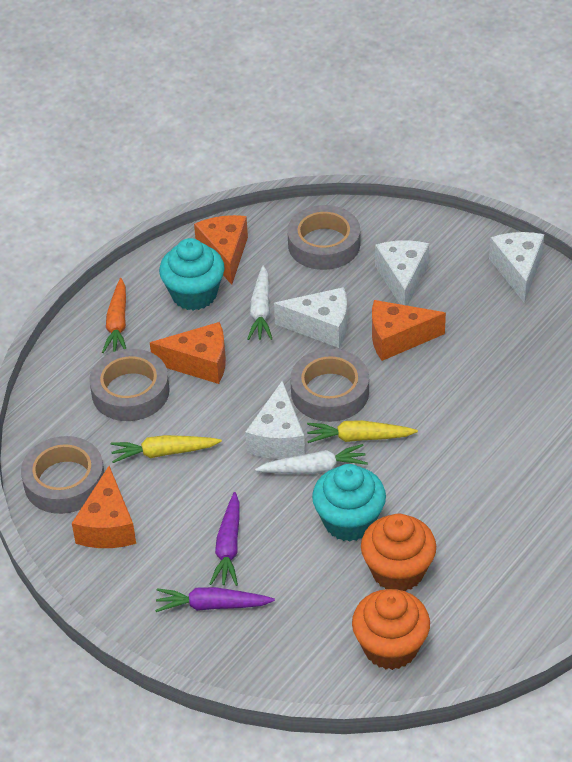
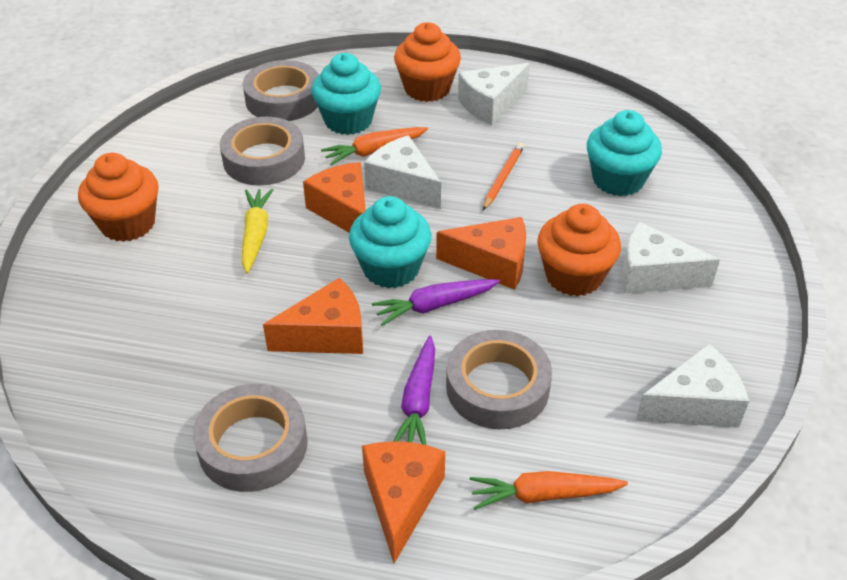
orange carrot: [102,278,126,353] = 1 -> [321,127,428,165] [470,471,628,510] = 2
orange cupcake: [352,589,430,670] [361,514,436,591] = 2 -> [78,153,159,242] [394,22,461,102] [537,204,621,296] = 3
orange pencil: none = 0 -> [483,142,524,210] = 1
turquoise cupcake: [159,238,225,310] [312,464,386,541] = 2 -> [311,53,381,135] [349,196,431,288] [587,110,662,196] = 3
white carrot: [247,265,272,340] [255,444,368,474] = 2 -> none = 0
yellow carrot: [111,435,222,463] [307,420,418,443] = 2 -> [242,189,273,273] = 1

